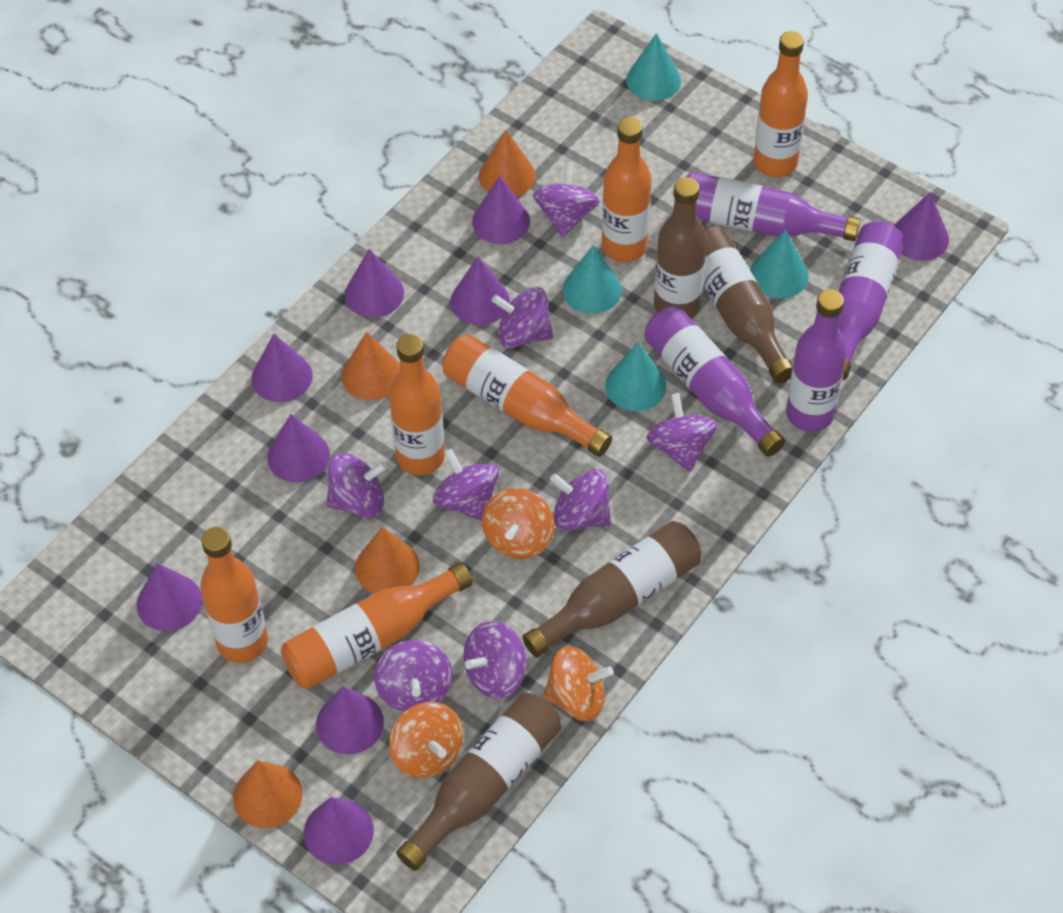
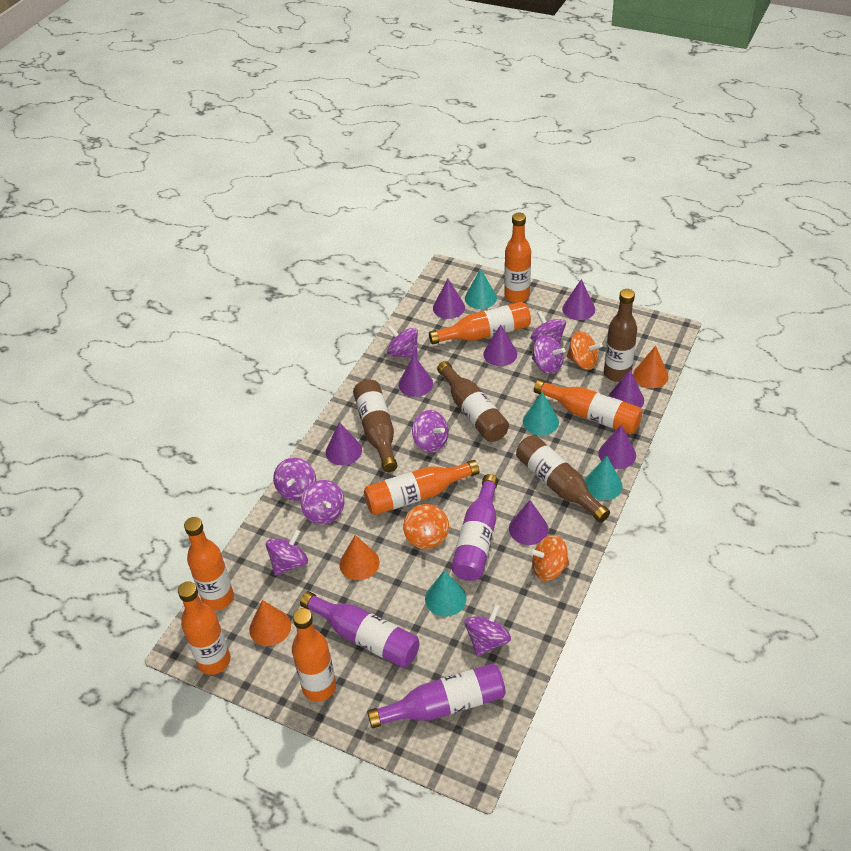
orange bottle: [200,527,268,663] [281,562,473,690] [389,334,445,475] [442,334,612,457] [602,117,651,262] [754,31,808,177] = 6 -> [178,581,231,675] [184,517,234,611] [292,608,336,702] [364,460,479,515] [429,302,531,344] [504,213,531,303] [534,379,642,434] = 7
orange cone: [233,760,303,828] [342,332,400,400] [355,527,420,594] [479,130,536,197] = 4 -> [249,600,291,646] [340,535,380,580] [633,346,669,388] = 3
purple bottle: [644,306,785,457] [686,172,860,241] [786,289,847,432] [838,221,905,380] = 4 -> [300,591,420,668] [367,663,506,728] [451,474,498,581] = 3
purple cone: [137,563,202,631] [252,334,313,402] [267,414,330,483] [304,797,374,865] [316,686,384,754] [345,249,404,317] [450,257,510,325] [472,176,530,244] [894,192,949,261] = 9 -> [326,422,362,465] [399,355,433,397] [433,279,465,319] [483,324,517,366] [509,500,549,545] [562,279,595,320] [598,425,636,469] [609,369,644,408] = 8

